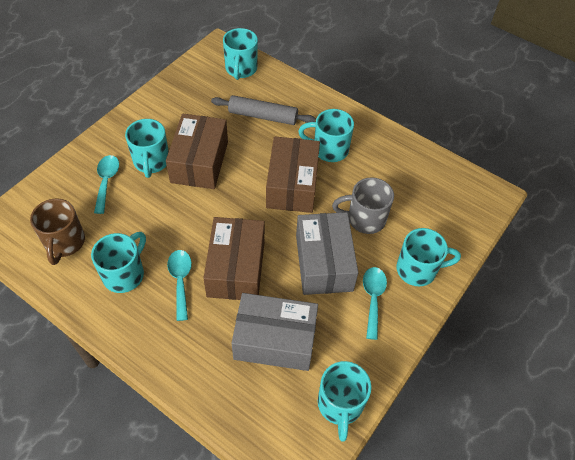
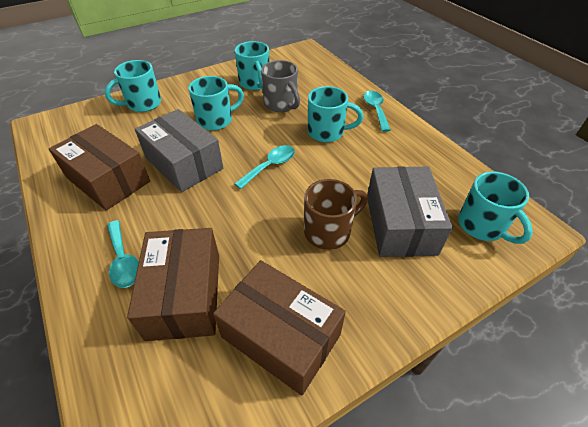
grey rolling pin: [211,95,316,125] = 1 -> none = 0
turquoise mug: [91,232,146,293] [125,119,169,178] [223,28,258,80] [298,109,354,162] [318,361,371,441] [397,228,461,287] = 6 -> [105,60,161,112] [188,76,244,131] [235,41,270,90] [308,86,363,142] [458,171,533,244] = 5

